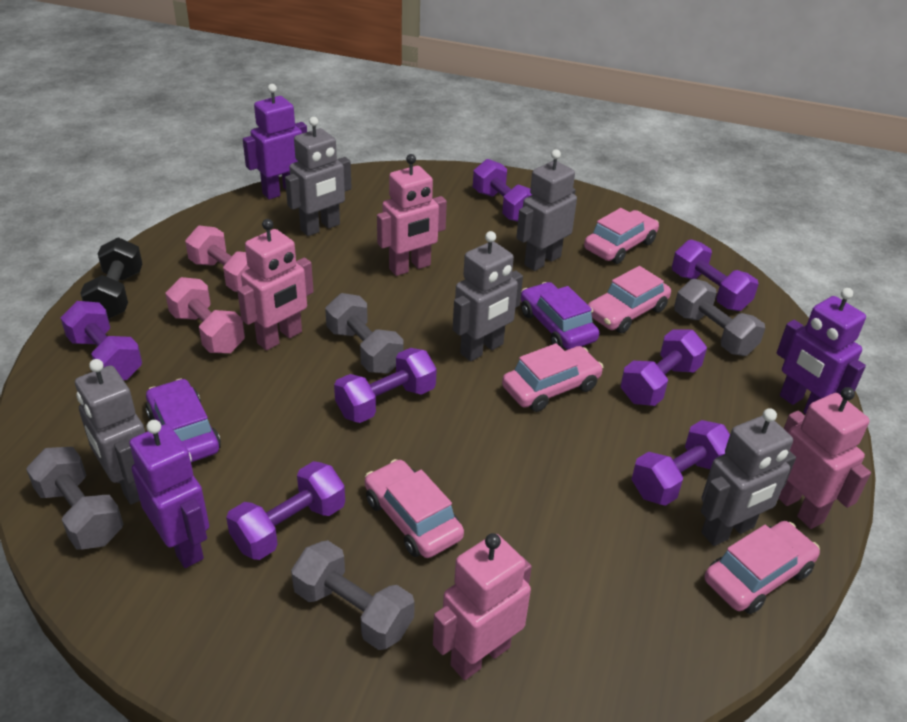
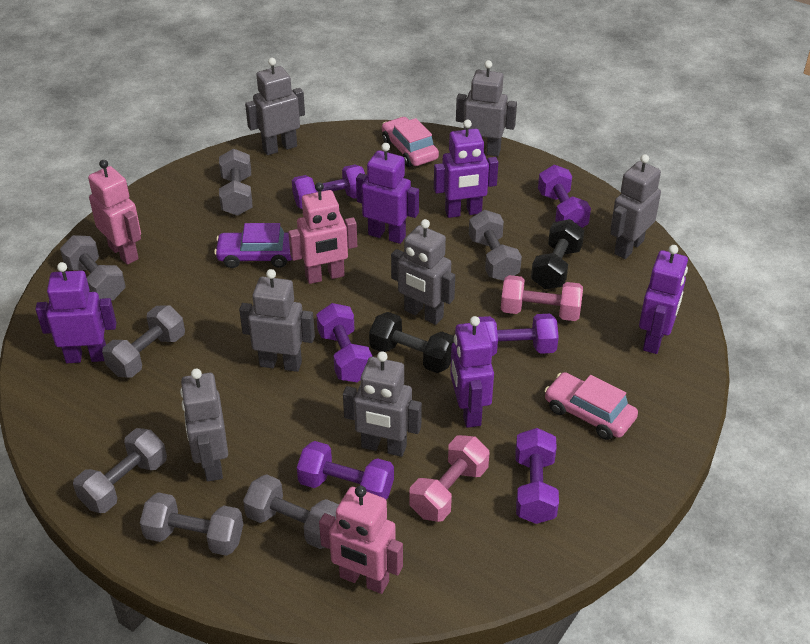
black dumbbell: [80,238,142,319] = 1 -> [369,312,454,373] [531,219,585,289] = 2
grey dumbbell: [26,447,123,550] [291,540,415,650] [325,293,403,373] [674,279,765,356] = 4 -> [60,235,126,300] [73,428,167,513] [102,305,185,377] [140,492,243,556] [219,149,252,216] [243,474,339,549] [469,210,522,281] = 7
grey robot: [75,359,145,505] [285,117,352,236] [453,231,523,361] [516,149,577,271] [701,408,796,546] = 5 -> [180,369,228,481] [239,269,315,372] [245,58,305,155] [343,351,422,457] [391,219,455,325] [456,60,517,156] [610,154,661,259] = 7
pink car: [365,459,464,558] [502,343,603,412] [584,208,659,264] [588,266,671,333] [705,521,820,614] = 5 -> [382,117,439,167] [544,372,638,440] = 2
pink robot: [237,219,314,350] [377,154,447,276] [433,533,532,680] [778,387,871,529] = 4 -> [88,160,141,265] [288,182,357,284] [319,485,403,594] = 3
purple car: [145,378,221,462] [521,282,599,350] = 2 -> [214,223,292,268] = 1
purple dumbbell: [61,301,142,380] [226,461,345,560] [334,348,437,423] [473,159,532,222] [621,329,707,406] [631,420,730,506] [672,239,758,311] = 7 -> [292,164,365,209] [297,441,394,500] [316,303,372,382] [478,314,559,356] [515,428,559,524] [538,165,591,228] = 6
purple robot: [129,420,209,568] [243,84,307,200] [777,288,866,414] = 3 -> [35,262,117,363] [356,143,419,244] [434,120,498,218] [450,316,494,428] [639,245,688,354] = 5

